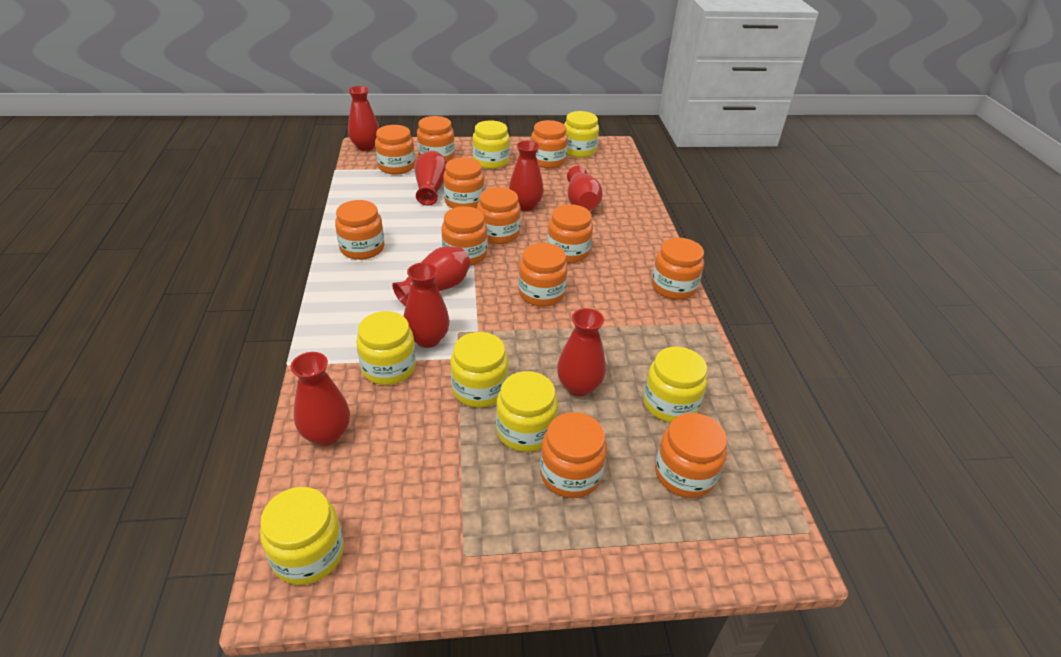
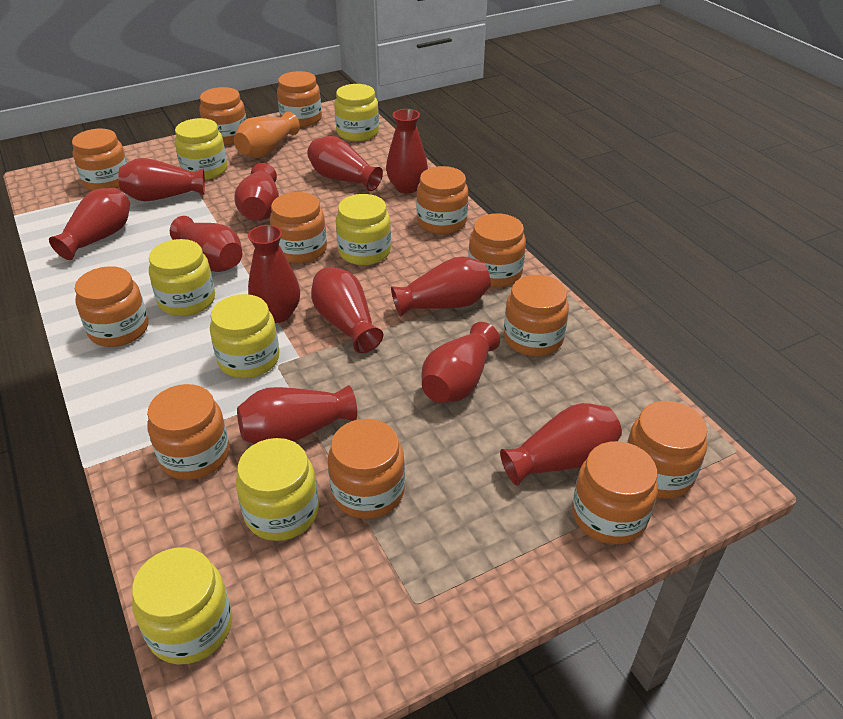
orange vase: none = 0 -> [234,112,300,158] = 1
red vase: [291,352,350,446] [348,86,379,151] [392,246,471,306] [404,263,450,348] [415,151,447,206] [509,141,544,211] [557,308,606,396] [567,166,603,211] = 8 -> [49,188,130,260] [118,158,205,201] [170,216,242,272] [235,163,279,221] [237,385,357,444] [248,225,300,323] [307,136,383,191] [311,267,383,353] [386,109,428,194] [391,256,491,317] [421,322,500,403] [500,403,622,486] = 12

